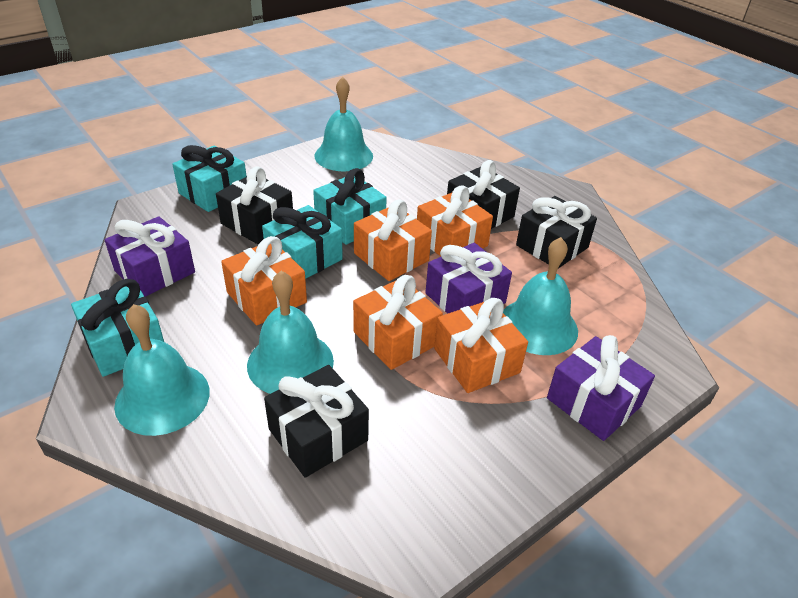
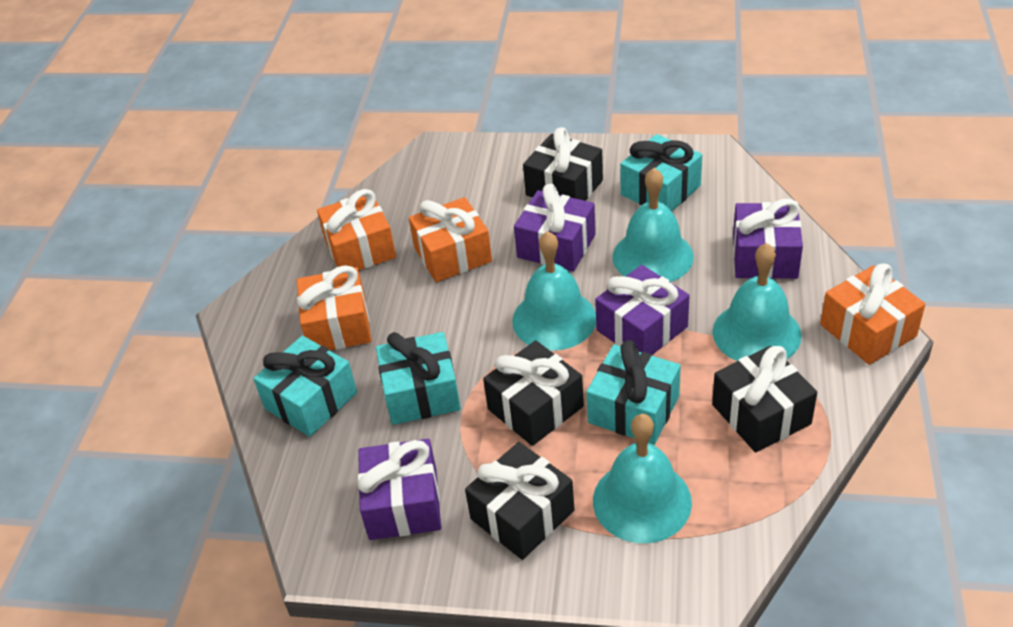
orange gift: [221,236,307,326] [353,275,443,370] [354,199,432,281] [417,185,493,257] [434,298,528,393] = 5 -> [297,265,371,350] [317,189,396,270] [409,197,492,282] [820,264,925,365] = 4
purple gift: [105,216,195,297] [425,243,512,314] [547,335,655,441] = 3 -> [358,439,441,540] [514,184,596,272] [595,265,690,355] [733,199,803,279] = 4

